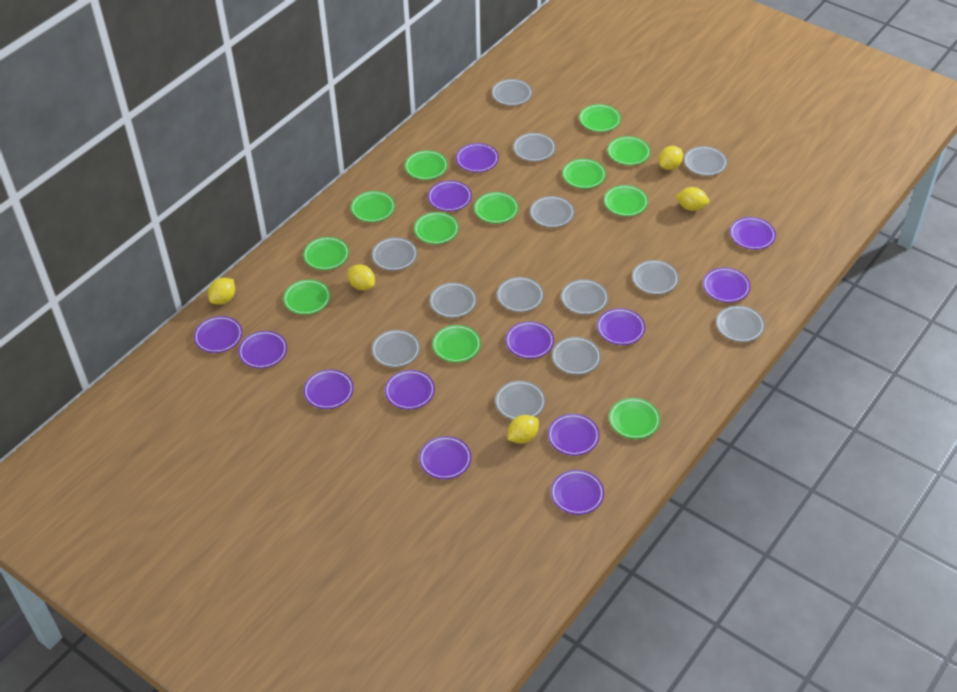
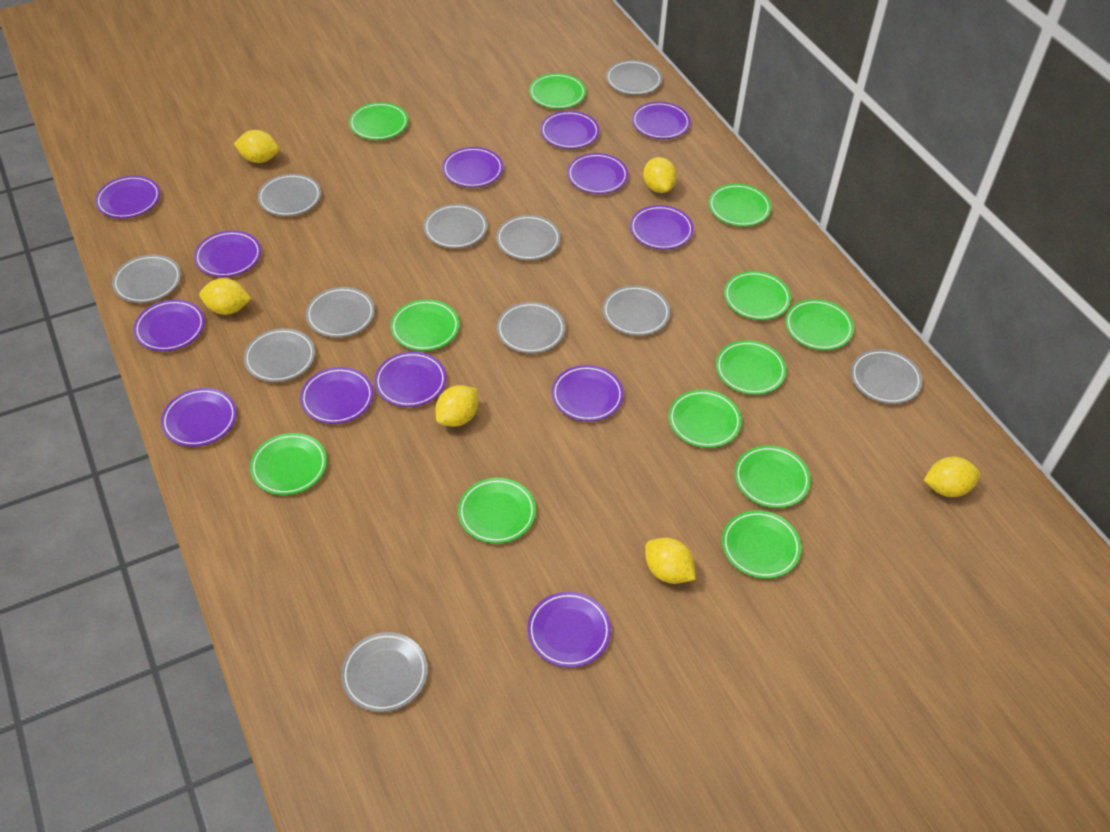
grey plate: [371,330,420,367] [372,237,418,271] [429,282,477,318] [491,79,533,106] [495,381,546,420] [497,277,544,312] [513,133,556,162] [530,196,575,228] [552,337,601,375] [561,279,609,315] [632,260,679,295] [684,146,727,176] [716,305,765,342] = 13 -> [112,255,181,303] [244,328,315,382] [258,174,321,216] [306,287,375,338] [341,632,428,712] [424,204,488,248] [496,215,561,260] [497,302,565,353] [603,285,670,336] [606,60,662,95] [851,349,923,404] = 11
yellow lemon: [208,278,235,305] [348,264,375,290] [507,415,539,444] [658,146,683,170] [675,187,709,211] = 5 -> [199,278,251,315] [234,130,279,163] [435,385,478,427] [643,157,677,193] [645,538,696,584] [924,457,980,497] = 6

